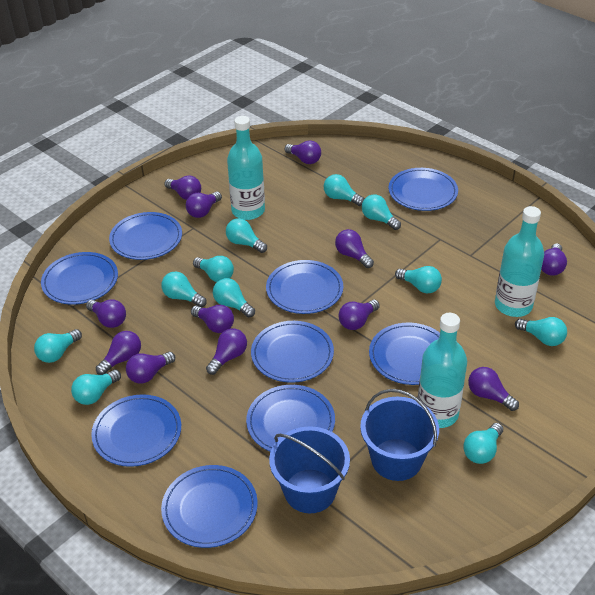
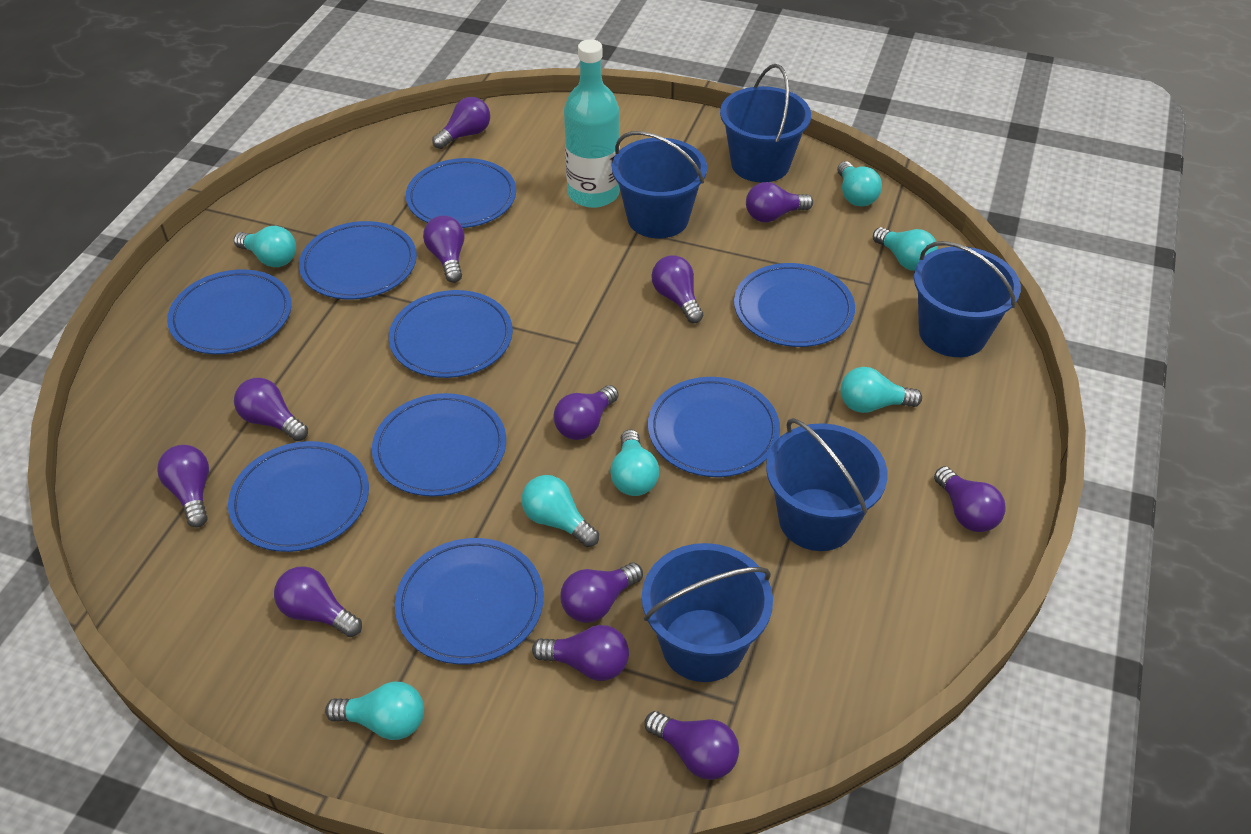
blue bucket: [269,426,350,513] [360,389,439,481] = 2 -> [612,131,707,238] [642,543,773,682] [720,64,811,183] [766,418,888,551] [914,241,1021,357] = 5
turquoise bottle: [227,116,265,220] [418,313,467,428] [495,206,544,317] = 3 -> [564,39,620,208] = 1
turquoise light bulb: [34,329,82,363] [71,370,121,405] [161,272,207,307] [193,256,234,282] [213,278,255,318] [226,218,267,253] [324,174,364,206] [362,194,401,230] [395,266,442,294] [463,423,503,464] [515,317,567,346] = 11 -> [234,226,296,267] [325,682,424,740] [521,475,599,547] [610,429,659,496] [837,161,882,206] [841,367,922,413] [873,227,938,271] = 7

